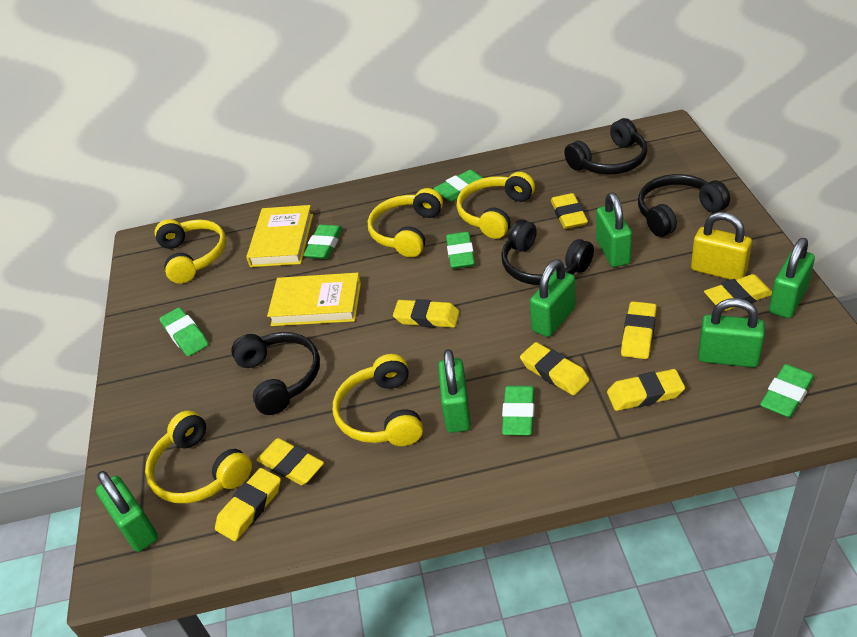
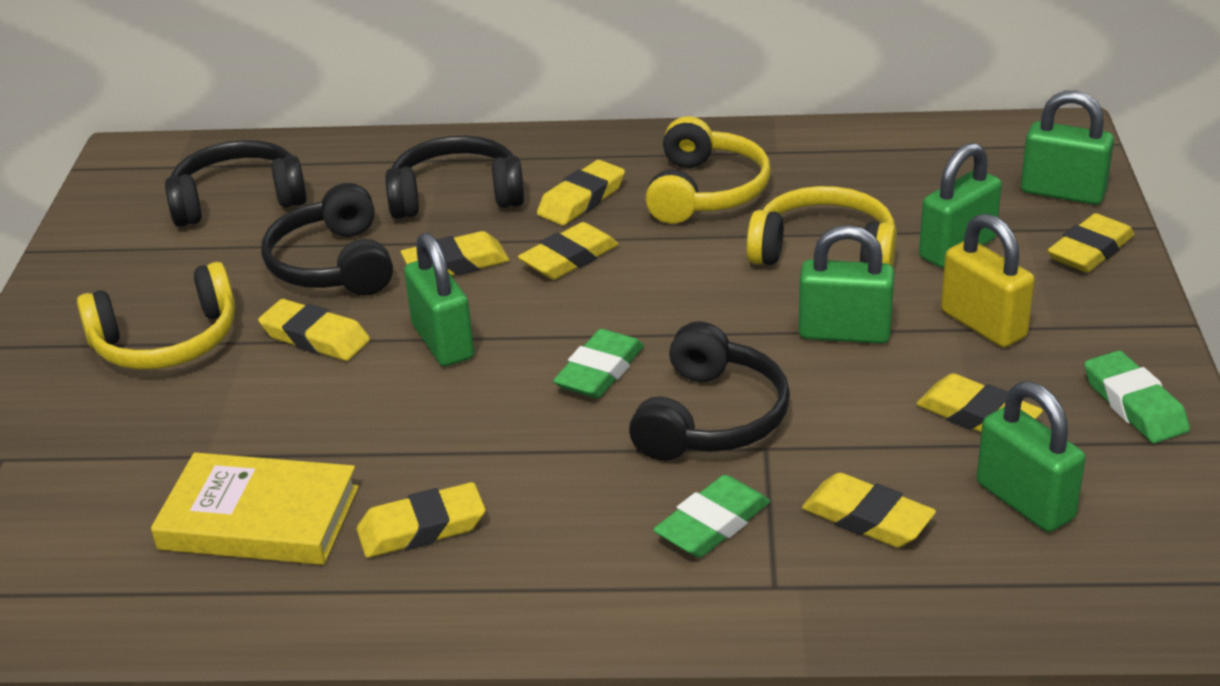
green eraser: [160,307,209,356] [303,225,343,259] [433,170,483,201] [446,232,475,269] [502,386,535,435] [760,364,814,418] = 6 -> [553,329,644,399] [653,475,770,558] [1084,351,1190,443] = 3
green padlock: [96,471,158,552] [438,349,471,433] [530,259,575,337] [596,193,632,267] [698,298,765,367] [769,238,815,318] = 6 -> [404,233,474,366] [799,225,894,344] [919,143,1002,268] [977,381,1085,532] [1021,91,1114,205] = 5
yellow book: [246,205,313,267] [267,273,361,326] = 2 -> [151,452,359,565] = 1
yellow headphones: [145,410,252,503] [155,219,226,284] [333,354,423,446] [368,188,443,257] [456,172,535,239] = 5 -> [77,262,235,370] [645,116,771,224] [746,186,897,267] = 3

